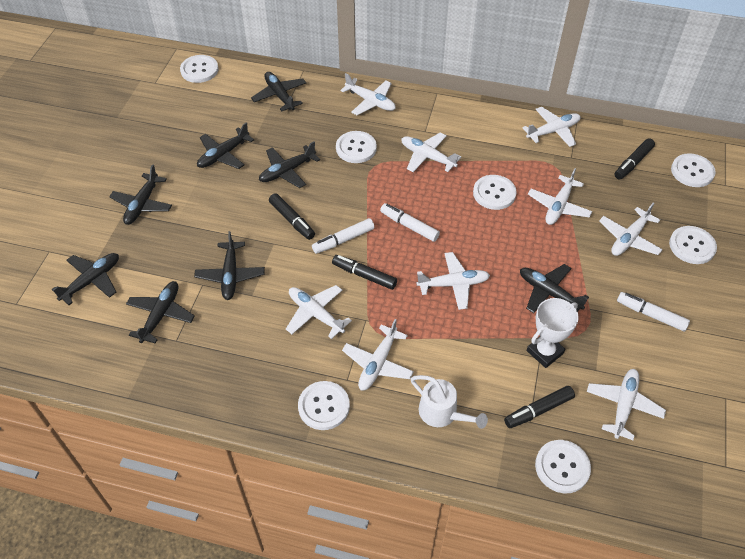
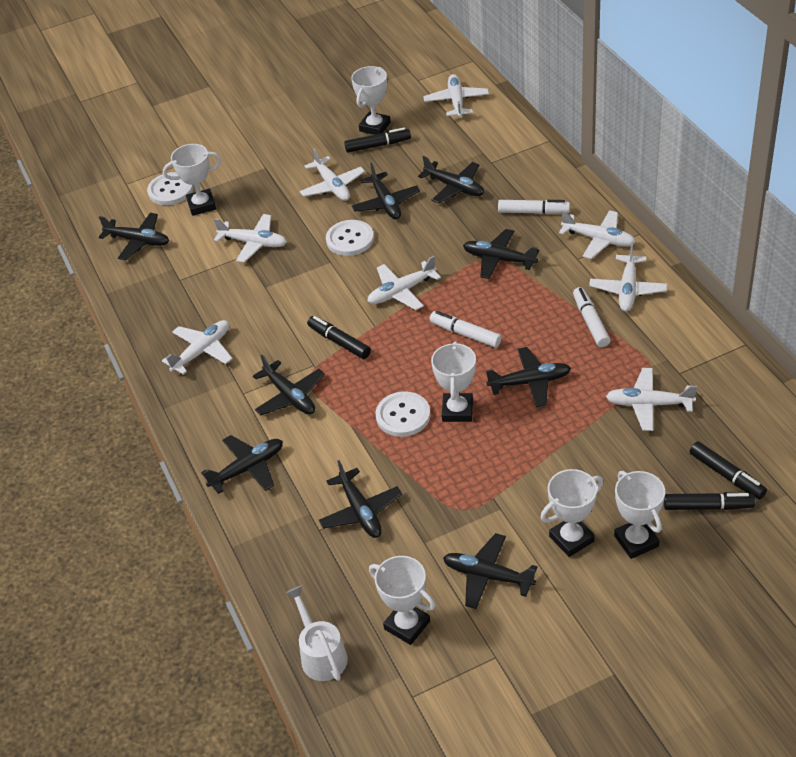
black plane: [52,253,119,305] [109,164,172,225] [126,281,195,344] [194,231,265,300] [197,123,254,169] [251,72,306,112] [259,142,320,188] [520,264,589,313] = 8 -> [99,213,169,260] [201,435,283,494] [253,354,325,416] [319,460,402,538] [352,162,420,220] [418,156,484,204] [443,533,537,609] [463,229,539,279] [486,347,571,407] = 9
white button: [180,55,219,83] [298,381,350,430] [336,131,377,163] [473,175,517,210] [535,440,591,493] [669,226,717,264] [671,153,716,187] = 7 -> [147,172,193,205] [326,220,374,256] [375,391,430,437] = 3
white plane: [286,285,352,339] [340,73,396,115] [342,319,414,390] [401,132,461,172] [416,252,490,310] [523,107,581,147] [528,168,592,225] [587,369,666,440] [599,203,663,256] = 9 -> [162,320,233,375] [214,214,287,262] [300,148,365,201] [367,256,441,310] [423,74,489,118] [559,210,636,259] [589,242,668,311] [606,368,697,431] = 8
white trophy: [526,298,579,368] = 1 -> [163,144,221,216] [351,66,391,135] [369,556,435,645] [431,341,476,422] [540,469,604,557] [614,471,665,559] = 6

